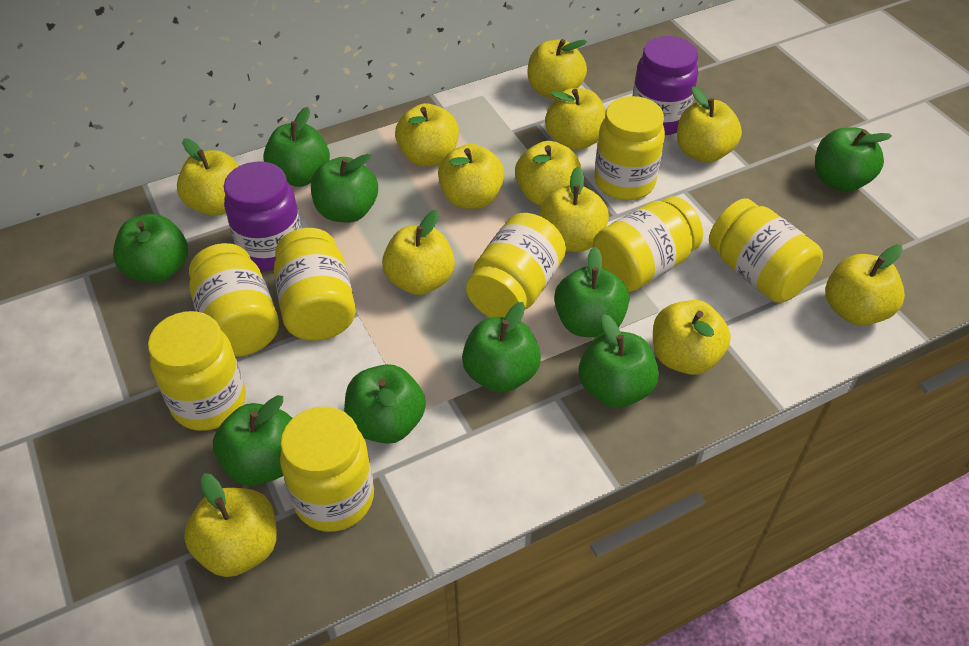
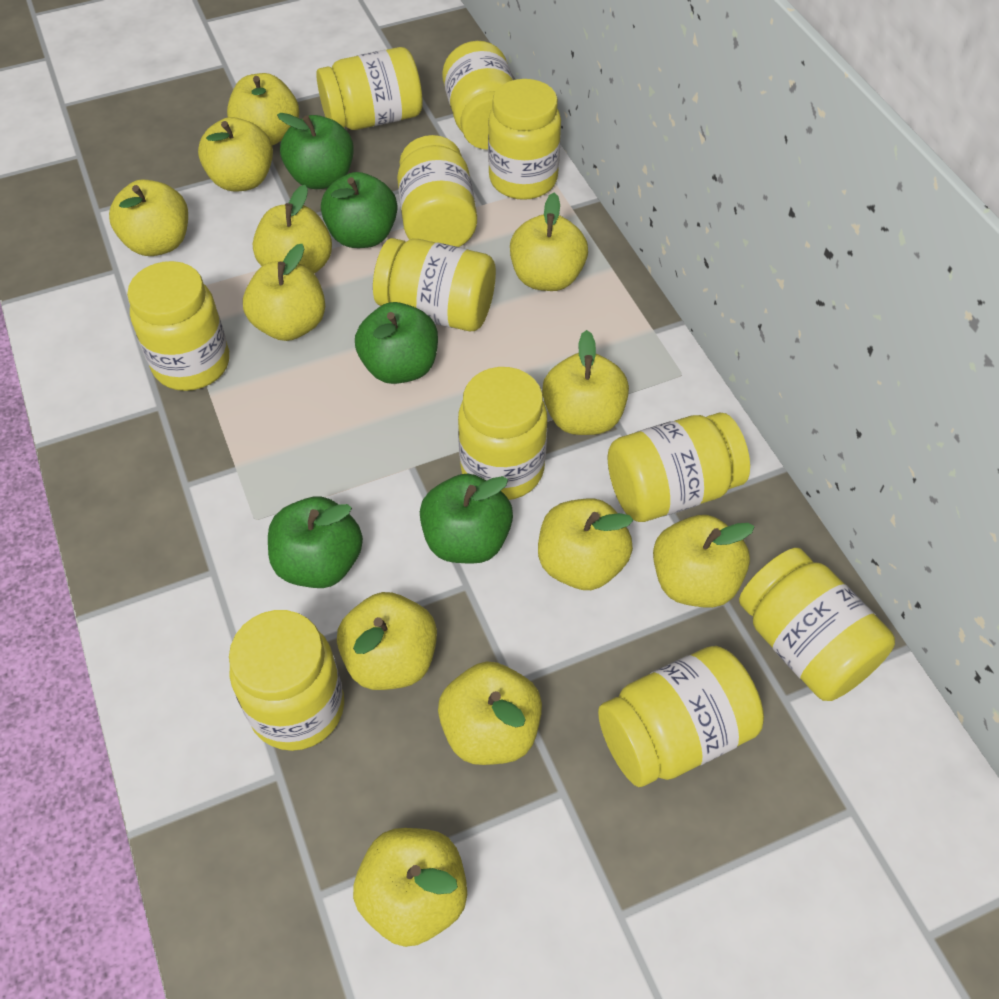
green apple: [113,214,188,283] [213,395,292,486] [263,107,330,187] [311,154,378,222] [344,364,426,444] [462,302,541,393] [554,247,629,337] [579,314,659,408] [815,127,892,192] = 9 -> [268,497,363,588] [277,113,354,189] [321,172,398,248] [355,302,438,384] [420,474,513,564] = 5
purple jar: [224,162,302,271] [632,36,698,135] = 2 -> none = 0
yellow jar: [148,311,246,431] [189,243,279,357] [274,228,356,341] [280,406,374,532] [466,213,566,318] [593,196,703,292] [594,96,665,200] [709,198,823,303] = 8 -> [127,261,229,391] [229,610,344,751] [316,47,423,130] [373,238,496,331] [397,135,477,247] [442,41,514,150] [458,367,547,500] [488,79,561,200] [598,646,764,787] [608,412,750,522] [739,548,895,701] = 11

